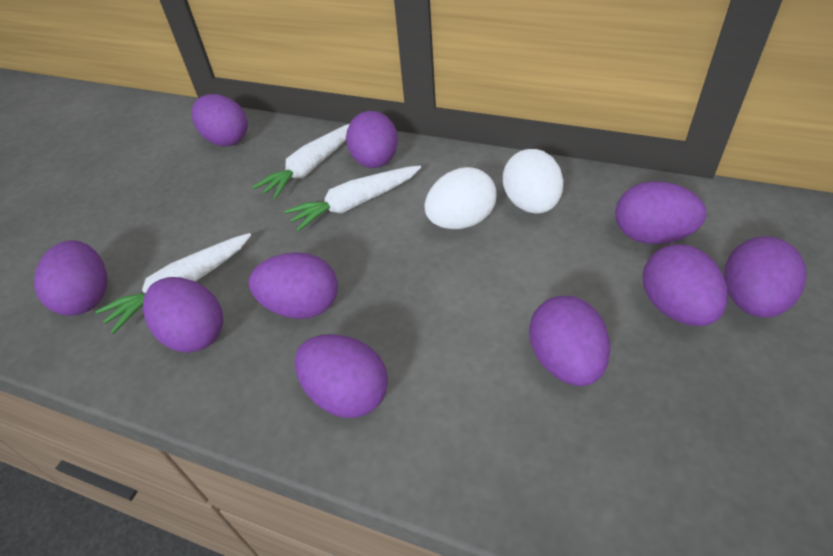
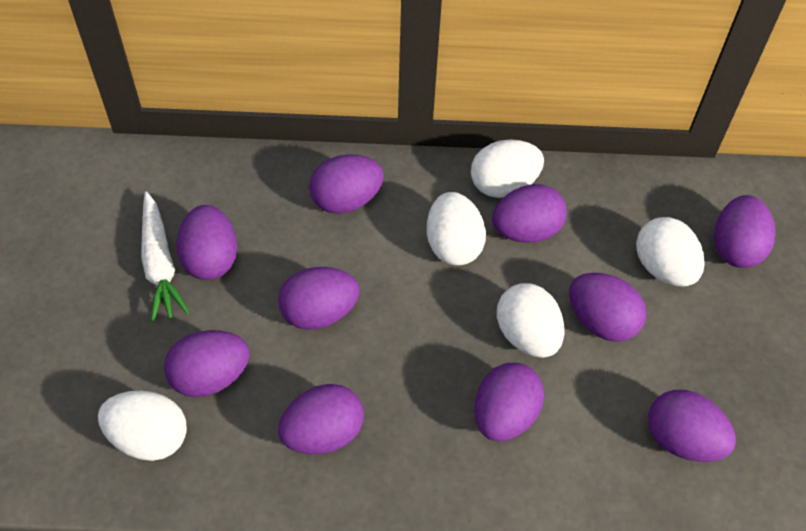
white carrot: [96,233,251,334] [252,124,350,199] [284,165,421,231] = 3 -> [141,192,190,322] = 1
white egg: [424,167,497,229] [503,149,563,214] = 2 -> [98,391,187,461] [427,192,486,266] [471,139,544,198] [497,283,564,358] [636,217,705,287] = 5

